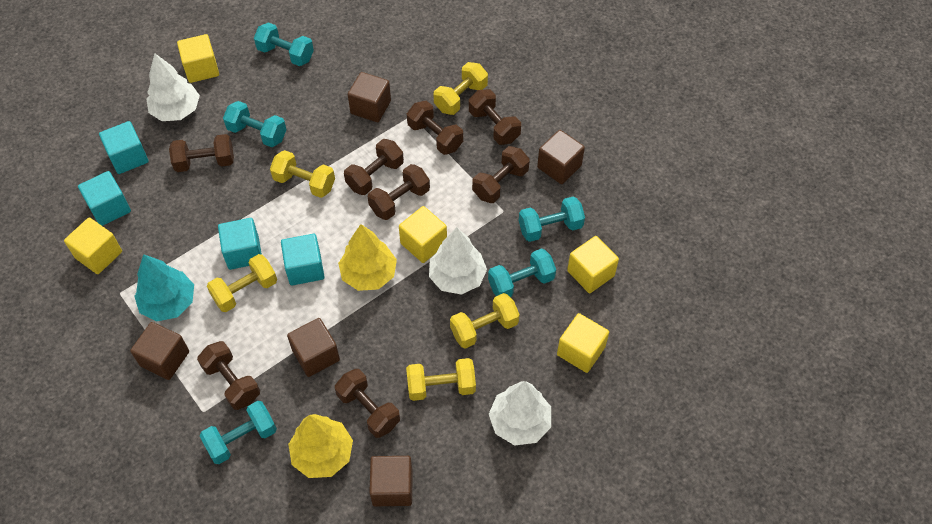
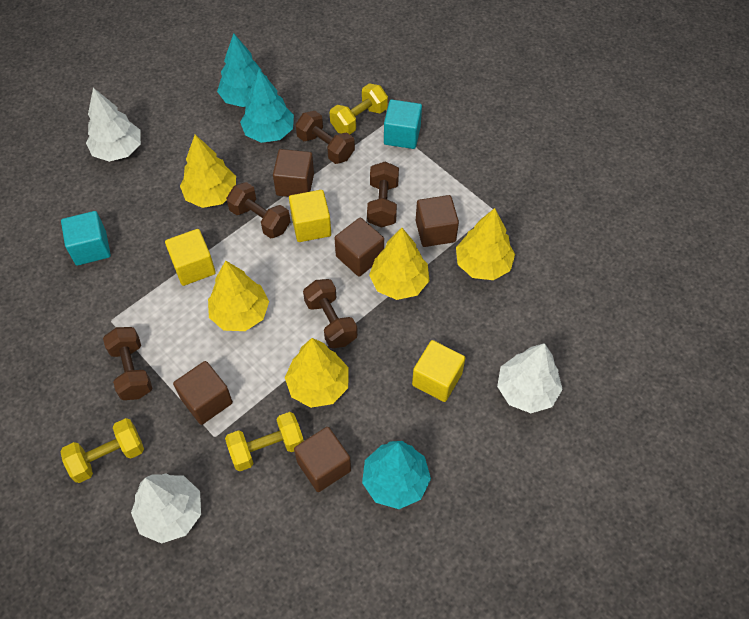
brown dumbbell: [169,134,234,172] [197,341,260,410] [335,369,400,438] [344,139,404,195] [368,164,430,220] [407,101,463,155] [469,89,521,145] [472,146,530,203] = 8 -> [103,327,153,400] [226,182,290,238] [295,111,355,164] [303,279,358,348] [367,162,399,228] = 5
turquoise cube: [78,171,131,226] [99,121,149,174] [218,218,262,270] [281,234,325,286] = 4 -> [61,211,111,266] [384,100,422,149] = 2
turquoise dumbbell: [200,401,277,464] [223,101,287,147] [254,22,314,66] [488,248,556,297] [519,196,585,242] = 5 -> none = 0
turquoise tree: [134,254,194,322] = 1 -> [217,33,268,107] [240,69,294,143] [362,441,431,509] = 3
yellow cube: [64,217,122,274] [177,34,219,83] [399,206,447,263] [557,313,609,373] [567,236,619,293] = 5 -> [165,229,216,286] [289,190,331,242] [412,340,465,402] = 3
yellow dumbbell: [207,254,277,312] [270,150,335,198] [406,358,476,401] [434,62,488,115] [450,293,520,349] = 5 -> [61,418,144,483] [225,412,304,471] [330,83,388,134] = 3
yellow tree: [288,414,353,478] [338,224,397,291] = 2 -> [180,135,236,208] [208,260,269,331] [285,338,349,408] [369,228,429,300] [456,208,515,280] = 5

